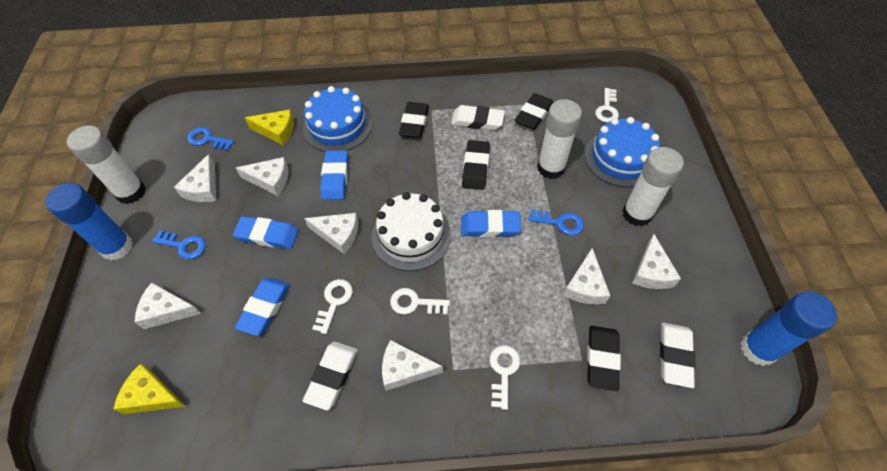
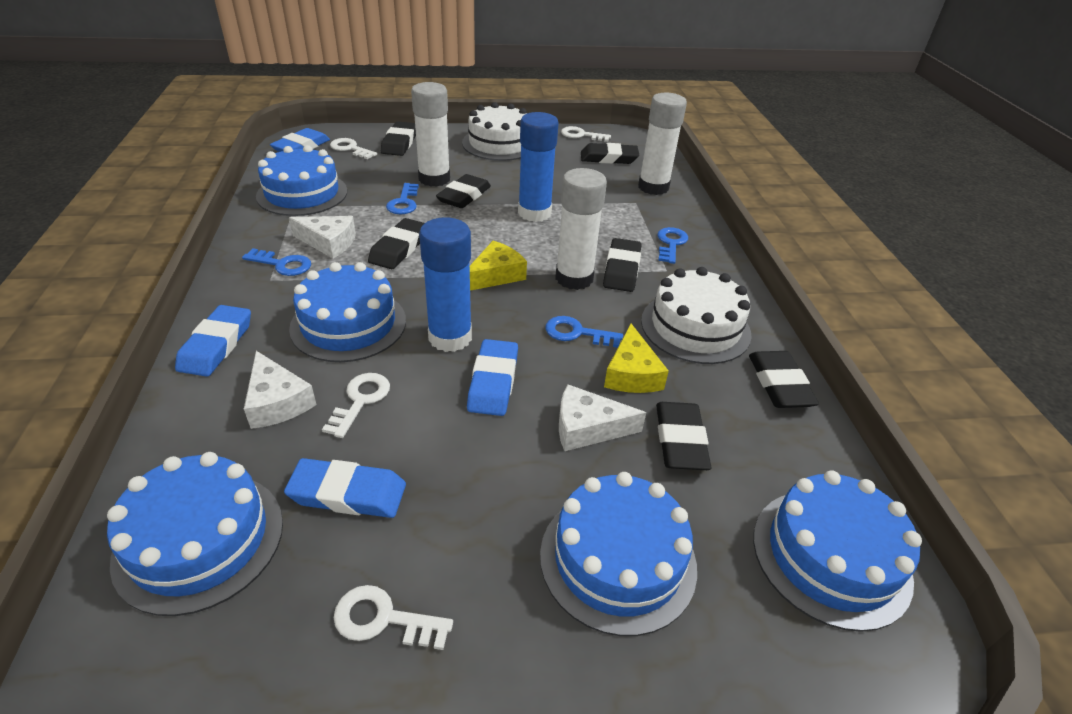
black eraser: [399,102,429,138] [462,140,490,190] [514,93,554,130] [587,326,621,391] = 4 -> [368,218,425,269] [381,121,416,156] [436,174,491,208] [581,143,639,164] [603,238,641,292] [656,402,711,470] [749,351,819,408] = 7
blue cake: [303,86,372,152] [585,117,660,187] = 2 -> [107,452,283,616] [256,145,347,216] [289,262,406,362] [540,472,697,636] [753,470,922,632] = 5
blue key: [152,230,206,259] [187,127,234,151] [529,209,584,235] = 3 -> [242,248,311,276] [386,183,419,214] [546,316,623,348] [658,227,688,264] = 4
white cake: [372,192,451,271] = 1 -> [462,102,527,161] [641,267,752,364] = 2
white cheese: [135,282,201,329] [174,154,216,202] [236,157,288,196] [304,213,358,254] [382,340,443,391] [563,248,610,304] [632,234,681,289] = 7 -> [244,351,316,429] [289,216,356,258] [559,384,646,451] = 3
white eraser: [303,341,358,410] [451,105,505,130] [660,323,696,388] = 3 -> none = 0

